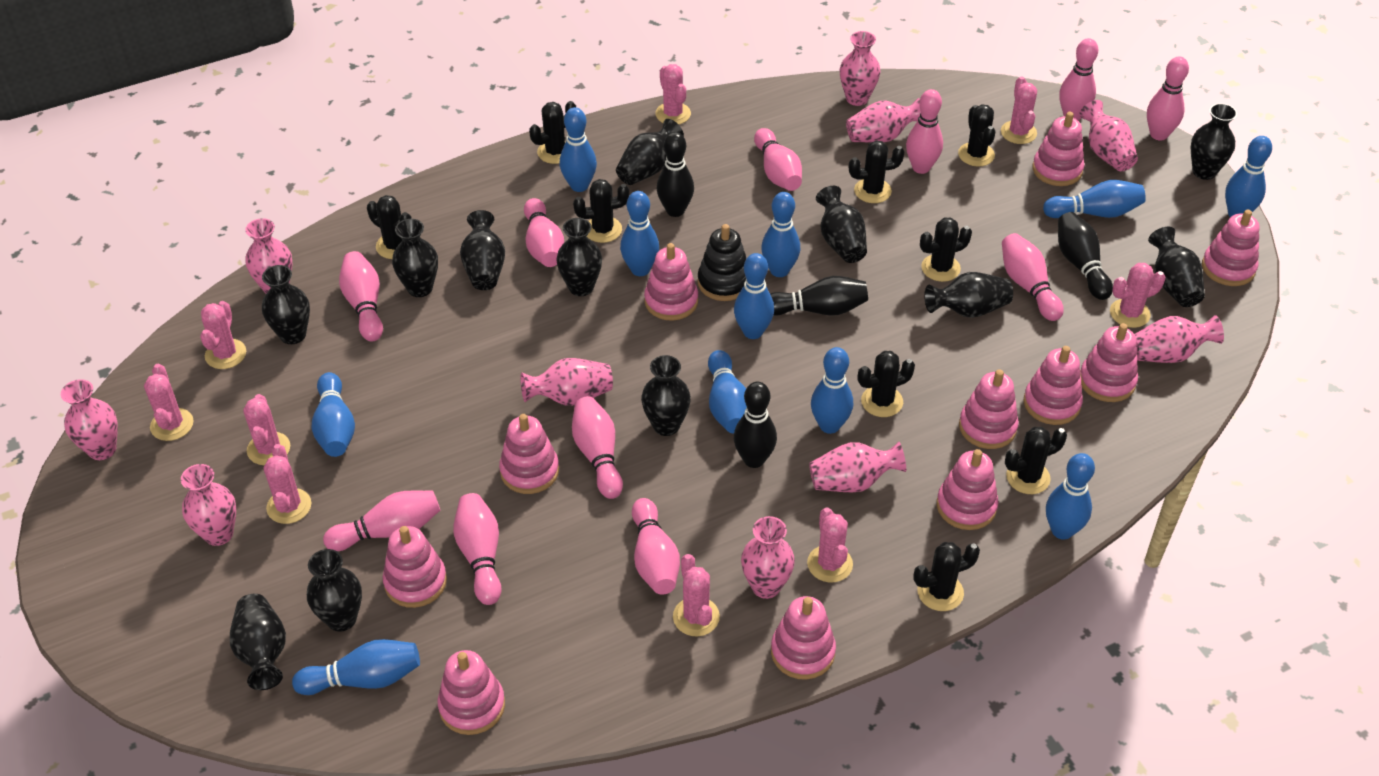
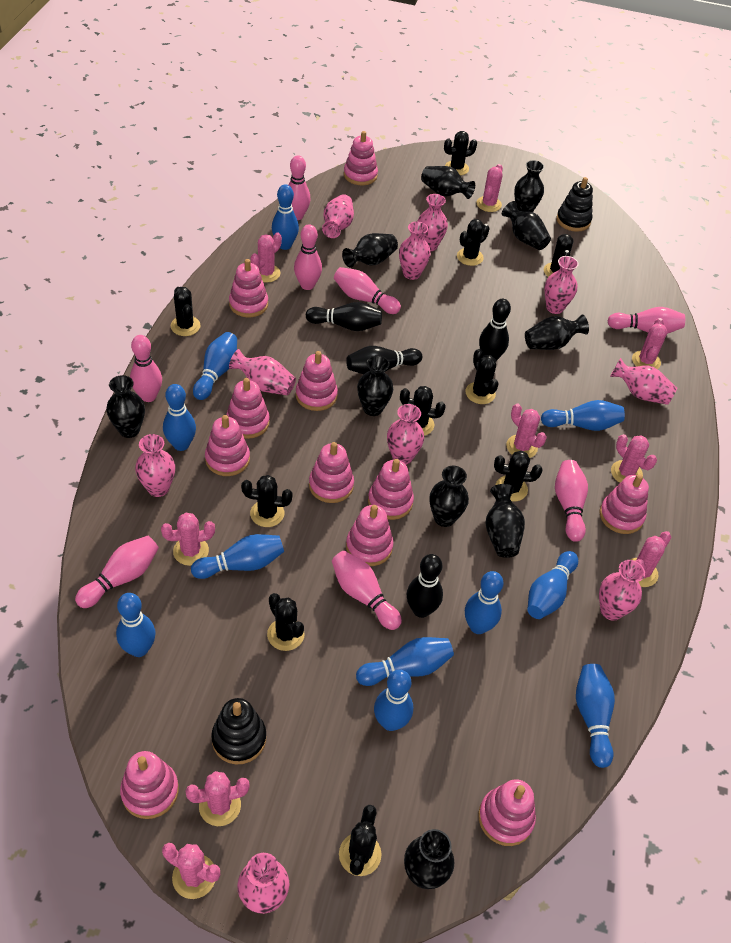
black cactus: [367,195,412,259] [529,101,576,164] [573,179,629,243] [849,140,904,203] [858,351,915,417] [913,542,980,611] [920,218,972,282] [958,104,995,167] [1005,427,1067,494] = 9 -> [171,287,200,336] [241,475,293,527] [267,593,305,651] [339,805,382,876] [400,386,446,436] [444,131,477,175] [457,219,490,266] [465,349,499,404] [494,451,542,502] [544,234,574,277] = 10
black stacking toy: [698,224,746,301] = 1 -> [211,698,266,764] [556,177,593,232] = 2
black vase: [230,594,286,690] [262,265,310,344] [307,549,362,632] [392,219,438,297] [460,210,505,290] [556,218,602,296] [616,119,684,185] [641,355,691,436] [816,186,867,263] [924,272,1013,318] [1148,227,1205,307] [1191,103,1237,180] = 12 -> [106,375,145,438] [342,233,398,268] [357,355,393,416] [404,829,454,889] [421,166,475,199] [430,466,469,527] [485,484,525,558] [502,201,551,250] [514,160,544,212] [525,314,589,350] = 10
pink bowling pin: [323,490,441,551] [339,251,383,341] [453,493,502,605] [524,198,564,267] [572,396,623,499] [632,498,680,595] [754,128,802,191] [906,89,943,174] [1002,233,1064,321] [1059,38,1098,121] [1147,57,1189,140] = 11 -> [75,536,159,608] [130,335,162,402] [288,155,311,220] [294,224,322,290] [332,551,402,630] [334,267,401,314] [555,460,588,542] [608,307,685,334] = 8

